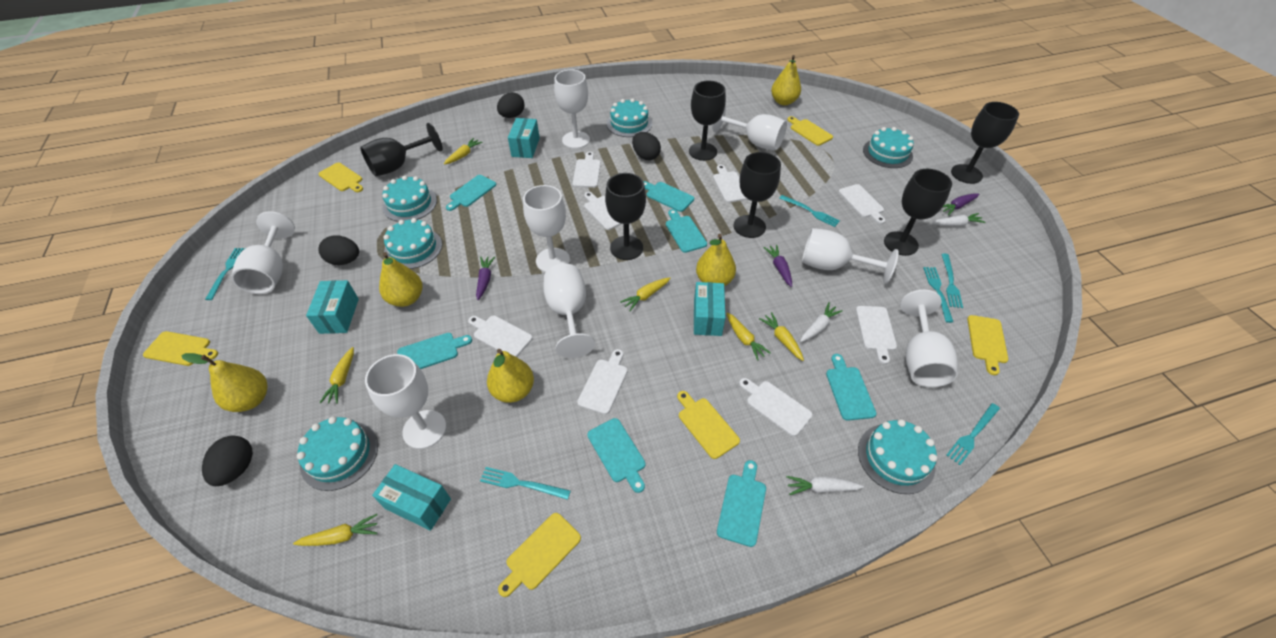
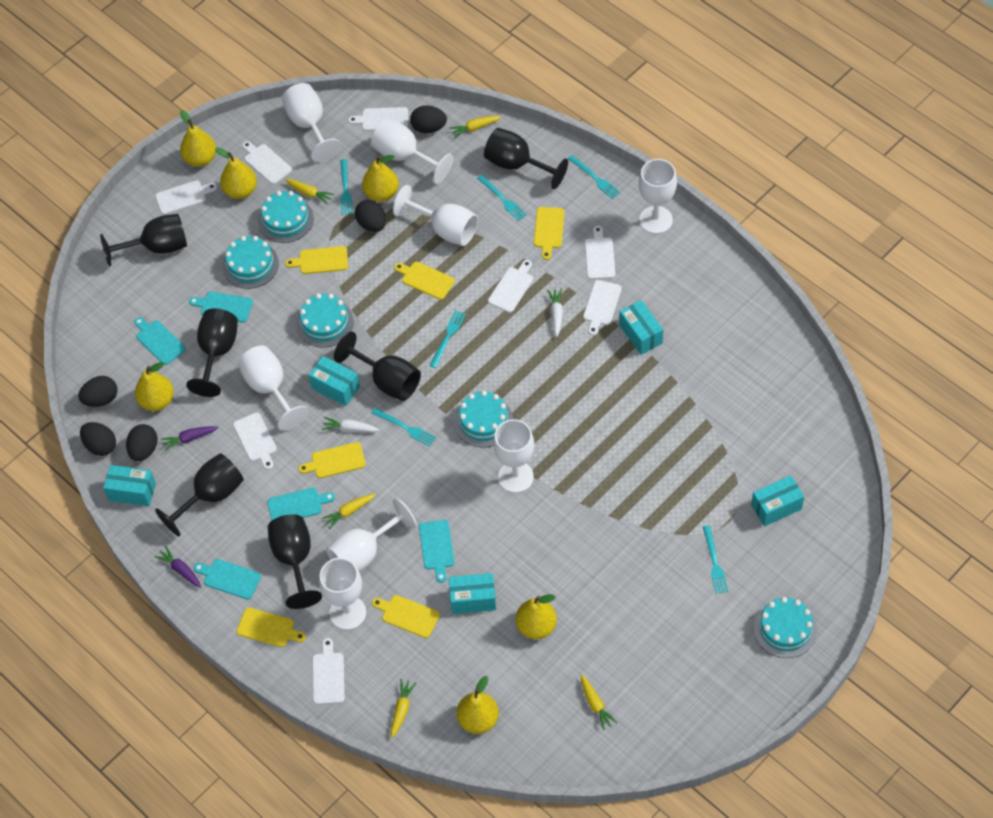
black egg: [202,436,253,486] [318,235,359,265] [497,92,525,118] [632,132,661,160] = 4 -> [78,376,118,407] [80,422,116,456] [126,424,158,461] [355,200,386,232] [410,106,447,133] = 5
purple carrot: [476,256,495,300] [763,245,792,287] [942,193,979,215] = 3 -> [155,546,201,588] [161,426,218,451] = 2
turquoise box: [306,280,359,334] [372,464,451,531] [508,118,540,158] [694,282,725,336] = 4 -> [103,465,156,506] [309,356,360,406] [449,573,496,614] [619,300,663,355] [751,475,804,526] = 5
turquoise cake: [297,417,378,491] [382,176,437,222] [383,218,442,269] [607,98,652,137] [858,419,937,494] [863,127,914,168] = 6 -> [222,236,279,289] [258,191,314,243] [296,293,354,348] [454,390,513,448] [754,597,817,658] = 5
turquoise cutting board: [397,333,472,369] [446,175,496,211] [587,418,645,493] [643,181,694,212] [666,209,707,253] [717,460,766,547] [826,354,876,421] = 7 -> [134,317,186,365] [189,292,253,323] [194,559,261,600] [267,488,335,520] [419,520,454,583] = 5
white carrot: [786,476,864,495] [800,302,842,342] [931,213,986,227] = 3 -> [321,417,380,432] [547,289,563,337] = 2
yellow carrot: [293,514,377,546] [320,347,354,404] [444,138,482,165] [620,277,670,311] [726,313,771,360] [759,312,804,361] = 6 -> [285,179,335,205] [321,494,376,530] [391,679,416,738] [449,116,501,138] [580,674,618,730] = 5
yellow pear: [181,353,268,412] [379,252,423,307] [487,349,534,403] [696,234,736,286] [771,55,801,105] = 5 -> [135,362,174,411] [180,110,216,167] [215,148,257,199] [362,155,399,202] [456,676,499,734] [515,594,557,639] = 6

